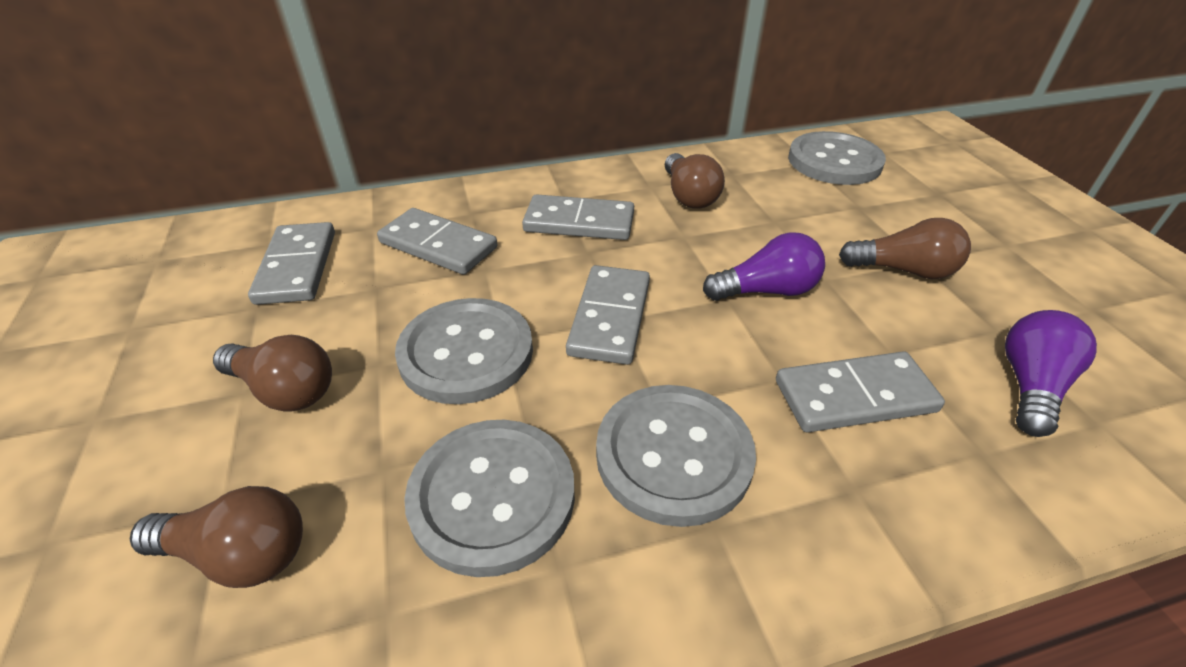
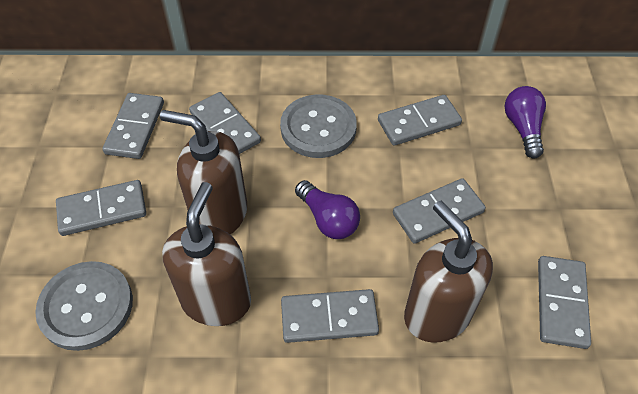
brown light bulb: [130,486,303,588] [213,335,332,412] [665,153,725,208] [839,218,971,279] = 4 -> none = 0
brown soap dispenser: none = 0 -> [160,110,247,235] [162,182,251,326] [404,201,493,343] = 3
grey button: [395,298,533,404] [404,420,575,577] [596,385,756,527] [788,131,886,185] = 4 -> [35,261,133,351] [280,94,357,158] = 2
grey domino: [248,222,335,305] [377,208,497,275] [522,194,634,240] [566,265,650,365] [776,351,945,432] = 5 -> [56,180,146,236] [102,93,164,159] [189,92,261,154] [281,289,379,343] [378,95,462,146] [393,178,486,244] [538,256,591,349] = 7

